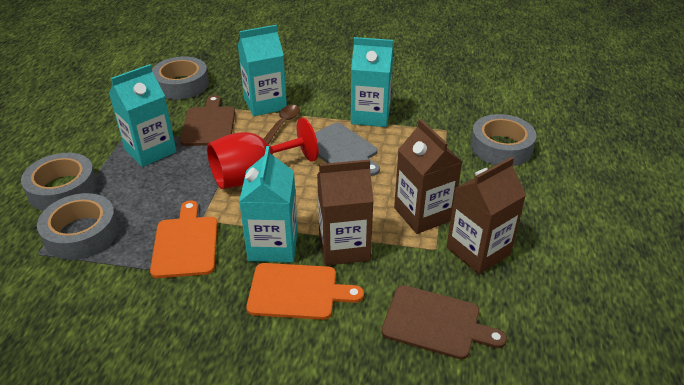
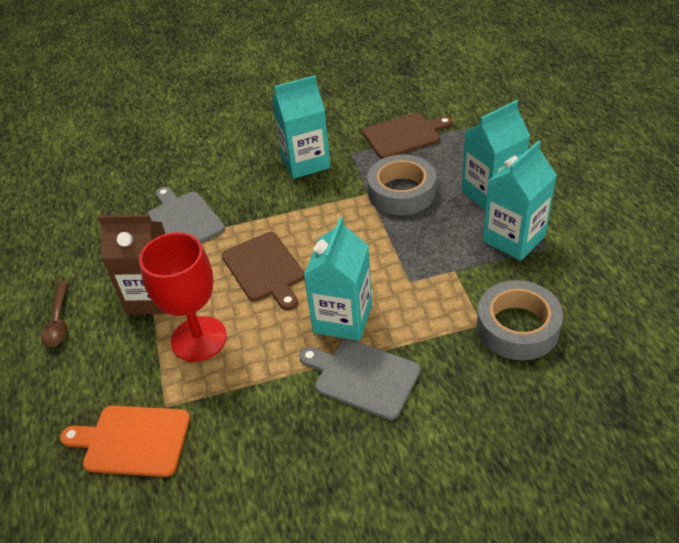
brown carton: [317,159,374,266] [394,119,462,234] [447,157,526,274] = 3 -> [98,214,167,315] = 1
grey cutting board: [315,123,380,175] = 1 -> [148,187,225,243] [299,339,421,420] = 2
grey tape: [21,153,98,211] [37,193,119,260] [152,56,209,99] [470,114,537,166] = 4 -> [367,155,436,215] [476,280,563,360] = 2
orange cutting board: [150,200,217,278] [247,263,364,320] = 2 -> [60,406,190,477] = 1

